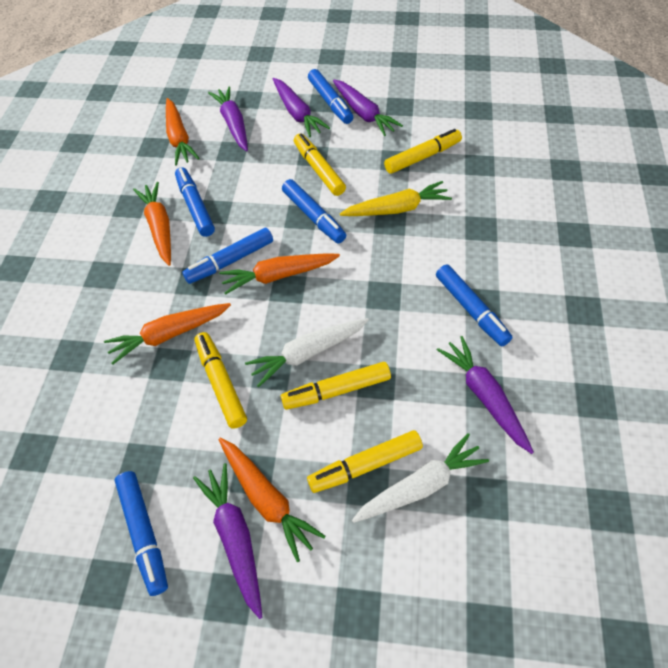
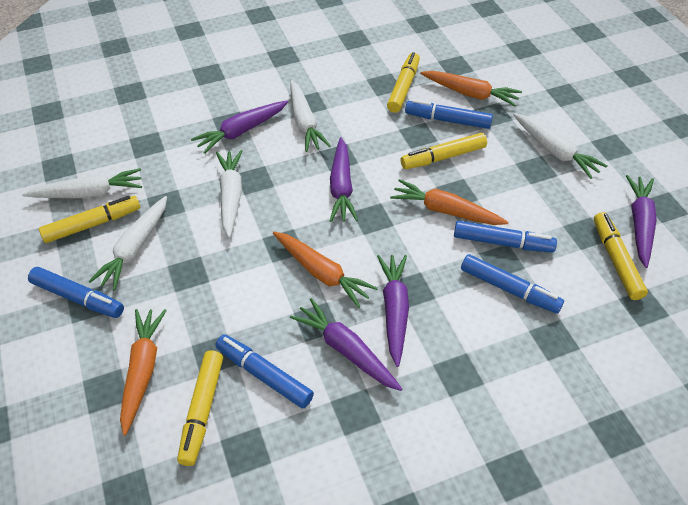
blue marker: [115,471,168,596] [175,167,215,237] [182,228,273,284] [282,179,346,243] [308,69,353,124] [436,264,512,347] = 6 -> [28,267,124,318] [215,334,314,408] [405,99,493,129] [454,221,557,253] [461,254,564,314] = 5
orange carrot: [104,303,231,365] [133,182,171,266] [166,98,200,166] [218,438,326,562] [219,253,340,295] = 5 -> [120,309,167,436] [273,232,378,308] [390,179,508,225] [420,71,522,107] = 4
white carrot: [245,318,369,387] [352,433,489,523] = 2 -> [22,168,142,198] [89,196,167,291] [216,150,242,238] [290,80,331,152] [513,113,608,179] = 5
yellow carrot: [340,181,452,216] = 1 -> none = 0

